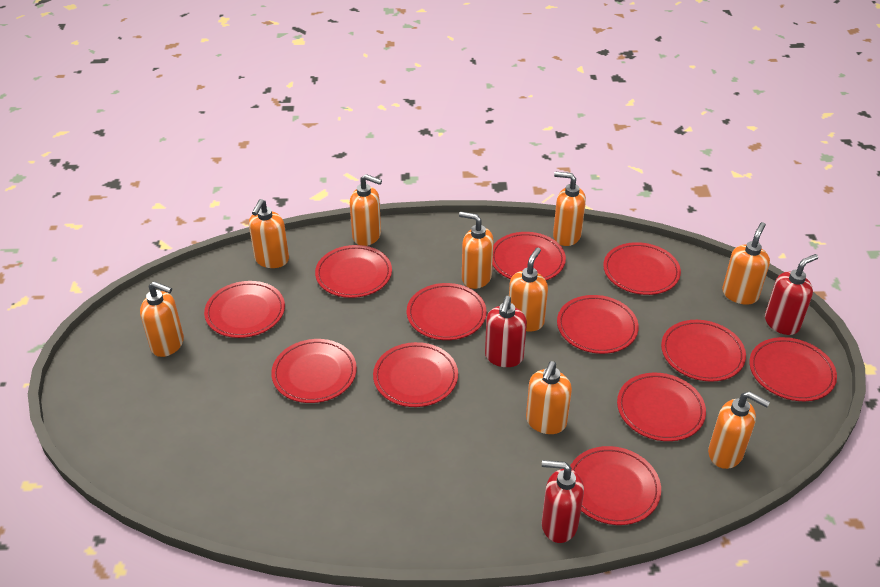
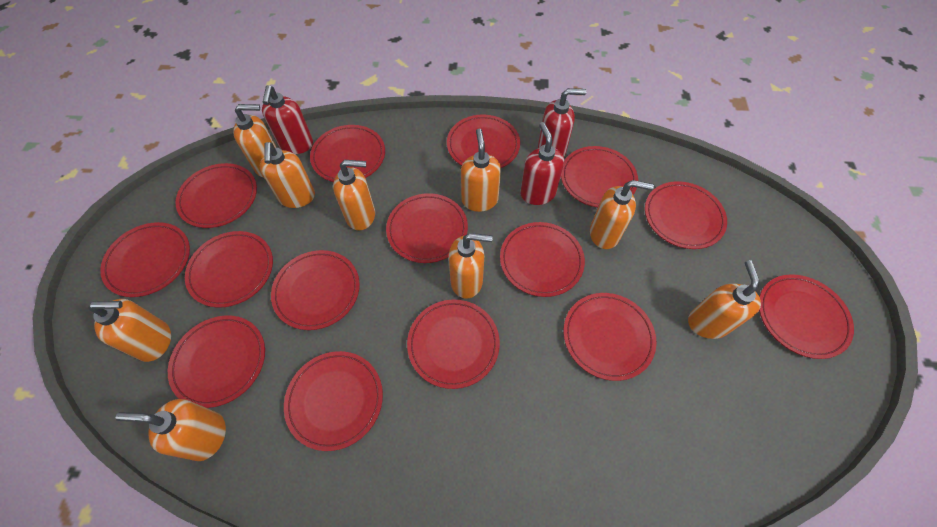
red plate: [204,281,285,338] [271,339,357,403] [315,245,392,298] [373,342,458,407] [407,283,487,340] [493,232,566,280] [557,295,639,354] [570,446,661,525] [603,242,681,295] [617,373,706,441] [661,320,746,382] [749,337,837,401] = 12 -> [100,222,190,297] [168,316,265,408] [176,163,257,228] [185,231,273,308] [271,250,360,330] [284,351,383,451] [310,125,385,182] [386,193,468,263] [407,300,500,389] [447,115,520,168] [500,222,585,297] [561,146,638,207] [563,293,656,381] [645,181,727,249] [759,274,854,359] = 15

